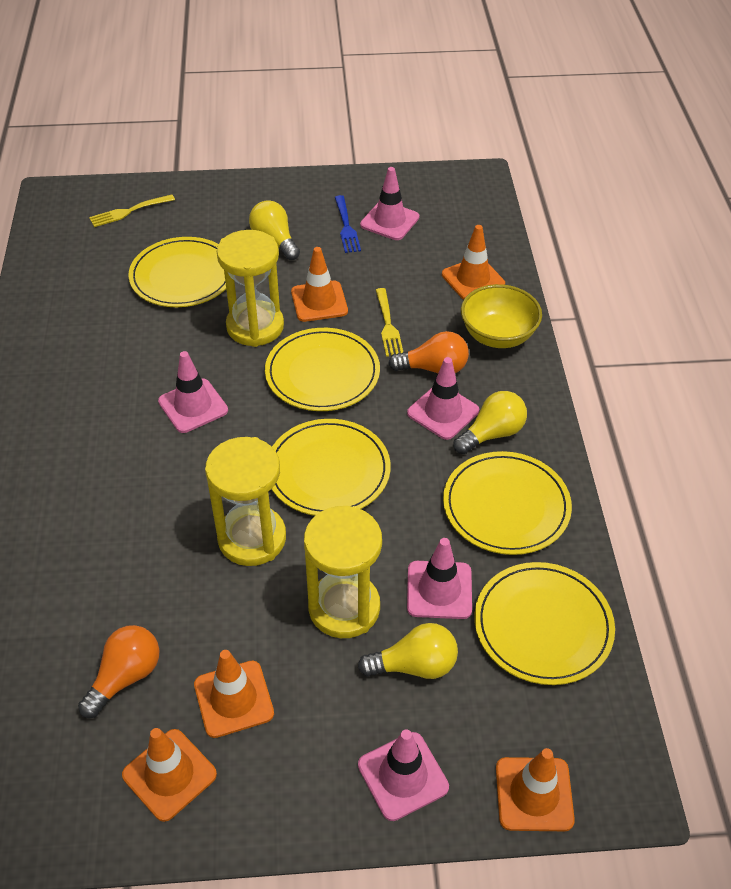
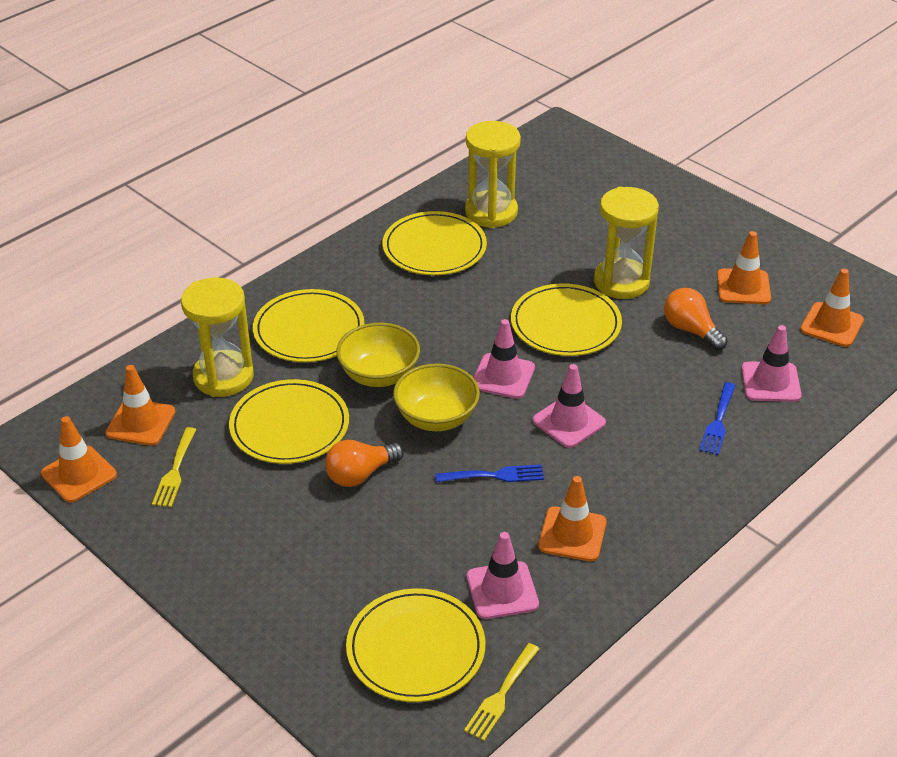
blue fork: [335,195,361,253] = 1 -> [436,465,544,482] [699,382,736,455] = 2
pink traffic cone: [158,351,228,433] [358,729,449,821] [360,167,419,240] [407,357,479,440] [407,538,472,619] = 5 -> [467,532,539,619] [473,319,535,399] [533,364,606,448] [741,325,802,402] = 4
yellow bowl: [461,284,542,348] = 1 -> [336,323,420,387] [393,364,480,431] = 2
yellow light bulb: [249,200,300,260] [358,623,458,679] [454,391,527,454] = 3 -> none = 0

